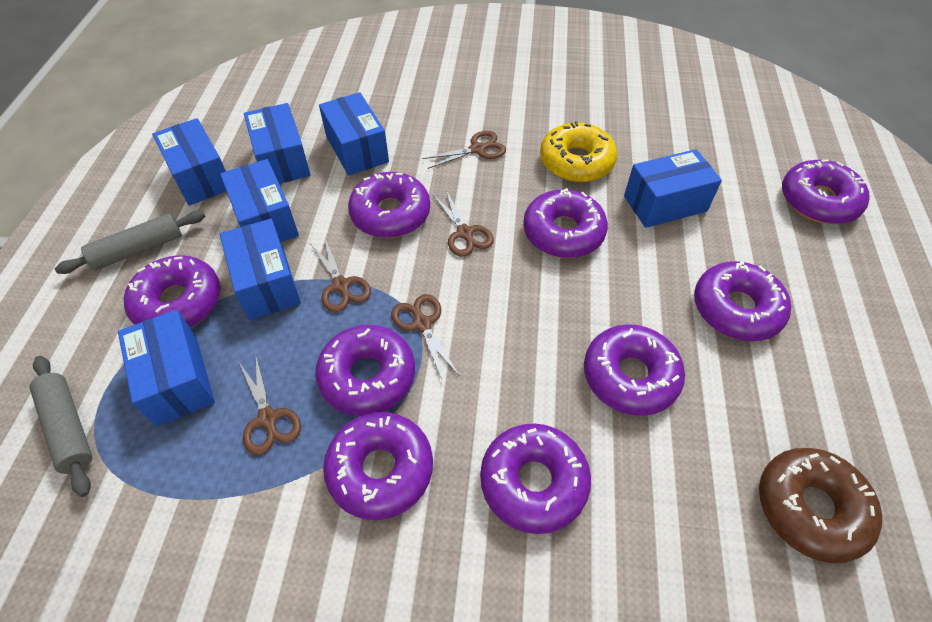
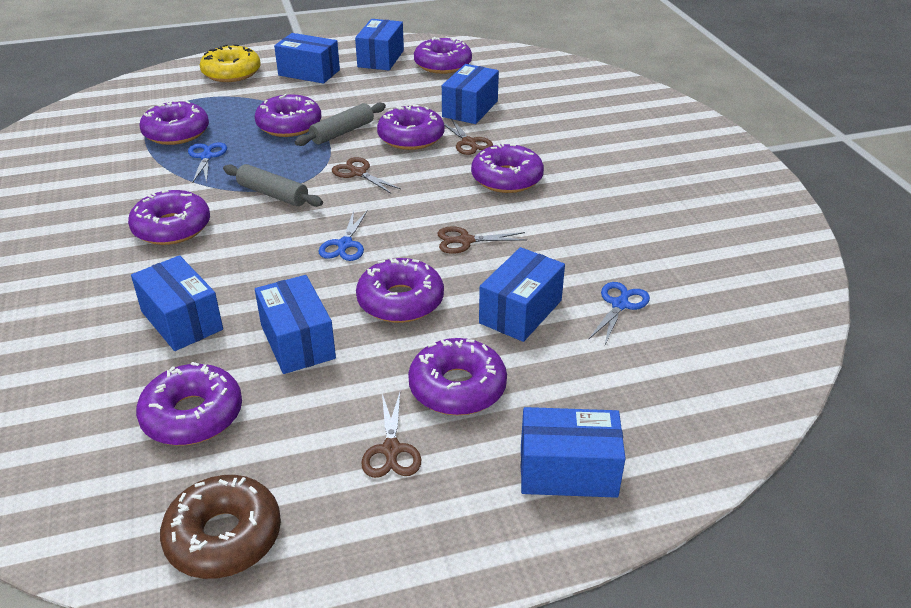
blue scissors: none = 0 -> [188,142,227,183] [319,210,368,261] [589,282,650,344] = 3
brown scissors: [239,356,301,455] [310,239,371,312] [391,294,460,381] [423,131,506,169] [432,190,494,257] = 5 -> [332,157,401,193] [361,392,421,478] [437,226,527,254] [444,118,493,155] = 4

